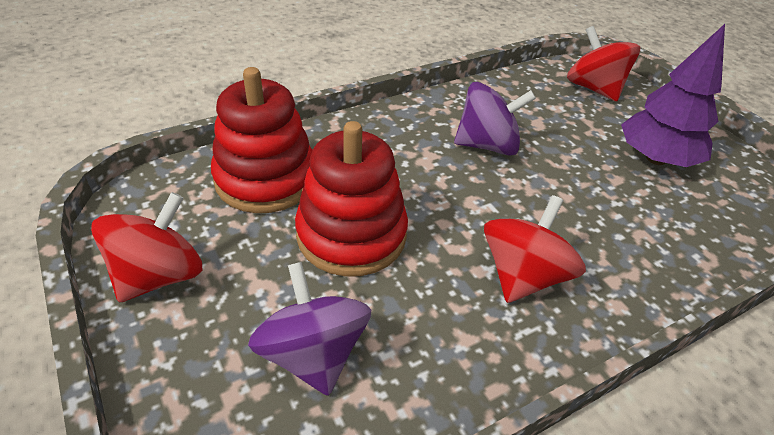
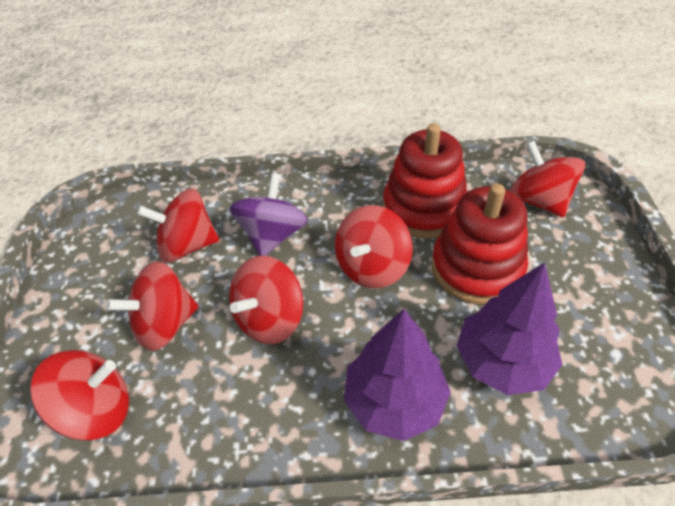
purple spinning top: [248,262,371,396] [454,82,536,156] = 2 -> [230,173,308,256] = 1
purple tree: [621,24,725,167] = 1 -> [344,309,451,441] [457,262,562,395] = 2
red spinning top: [91,192,202,302] [484,195,586,303] [567,26,640,102] = 3 -> [30,350,129,441] [105,261,199,351] [137,188,220,263] [229,255,303,344] [335,205,413,288] [510,141,585,218] = 6

